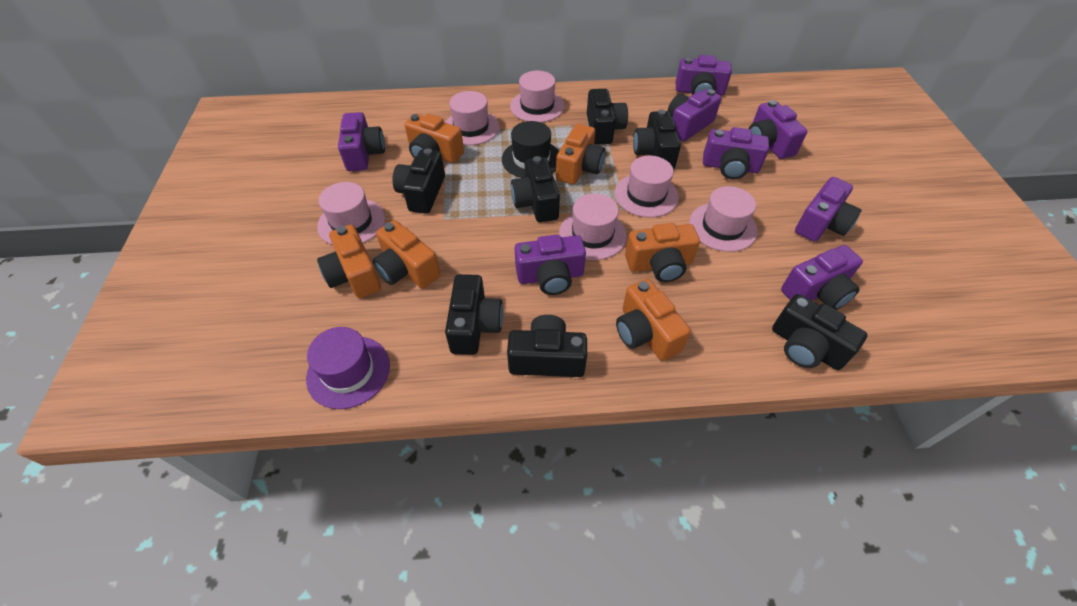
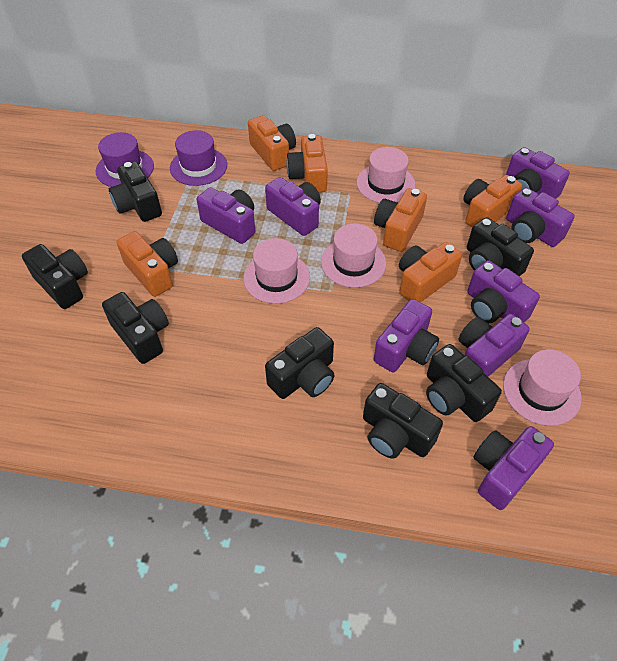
black hat: [502,121,559,178] = 1 -> none = 0
pink hat: [317,182,385,245] [445,91,500,145] [510,71,564,123] [559,194,627,260] [615,156,679,218] [689,186,758,252] = 6 -> [243,238,310,304] [321,223,386,288] [356,147,415,203] [503,350,582,426] = 4
purple hat: [306,327,390,409] = 1 -> [96,132,154,187] [170,130,227,186] = 2

